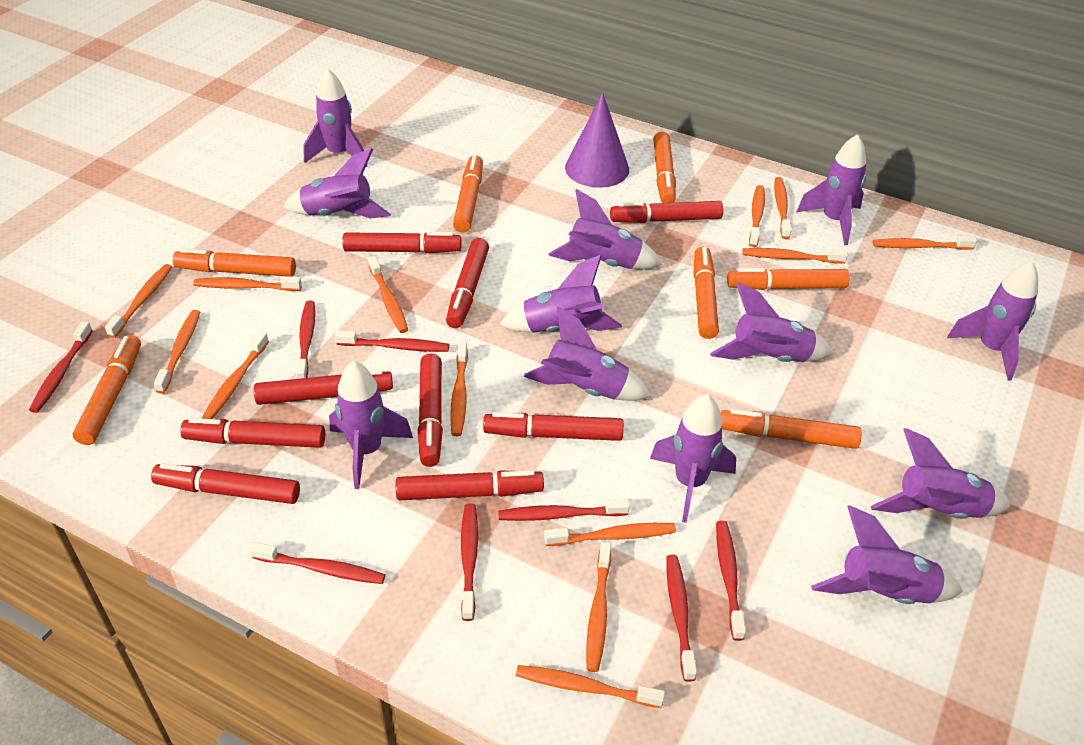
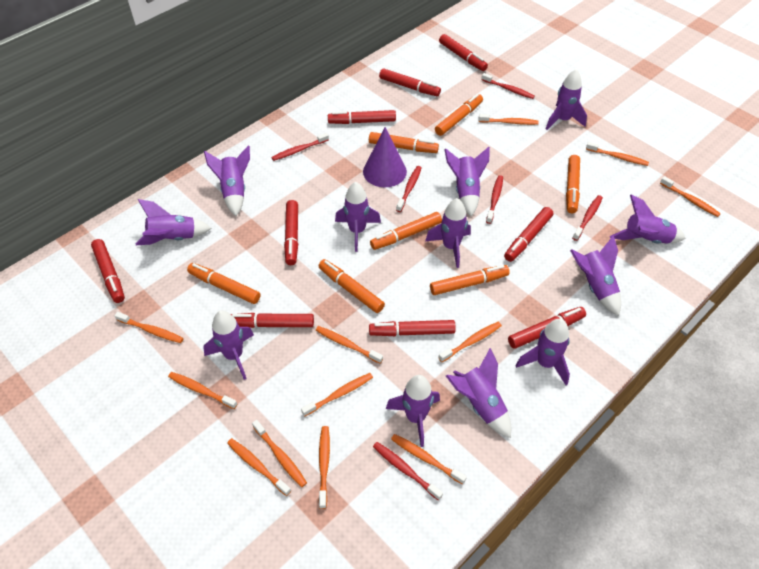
orange toothbrush: [105,264,172,338] [154,310,200,394] [193,276,302,291] [202,332,269,419] [368,256,408,333] [450,342,468,436] [516,665,665,708] [544,523,676,546] [586,542,611,672] [742,248,848,264] [749,185,765,247] [774,177,791,239] [873,236,977,250] = 13 -> [114,312,184,343] [168,372,237,409] [227,438,291,496] [252,420,307,487] [301,373,373,416] [316,326,383,363] [319,426,330,509] [391,434,467,485] [439,322,502,362] [479,114,539,125] [586,142,649,166] [660,176,721,217] = 12
red toothbrush: [29,321,93,413] [250,542,386,584] [296,300,315,379] [335,330,449,352] [461,503,478,621] [498,499,630,521] [666,555,697,682] [716,521,746,641] = 8 -> [271,133,329,161] [373,442,443,501] [396,166,422,212] [481,73,535,99] [486,175,503,224] [572,195,603,241] = 6

